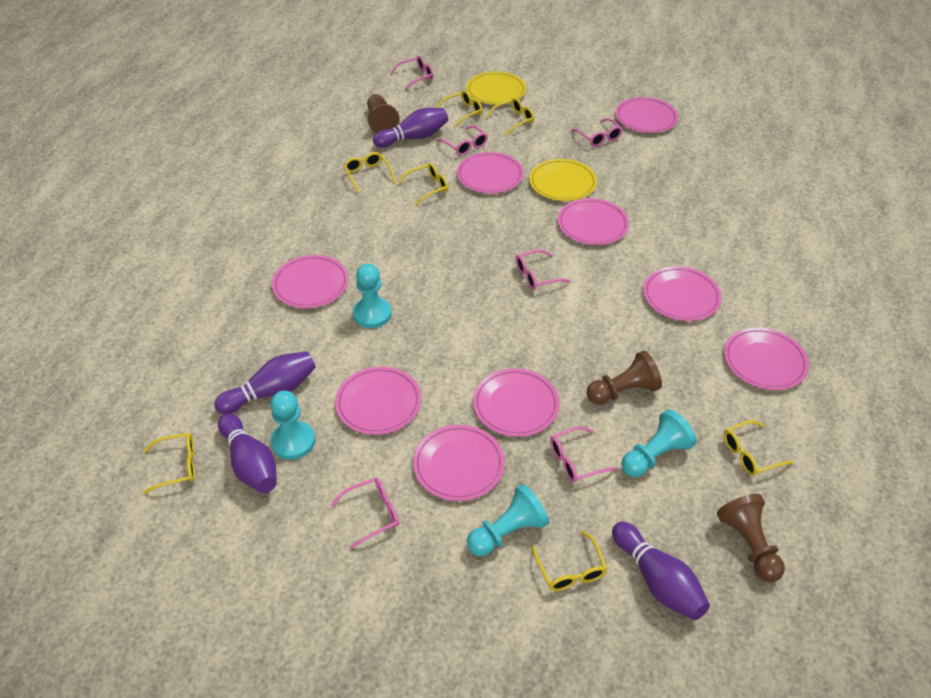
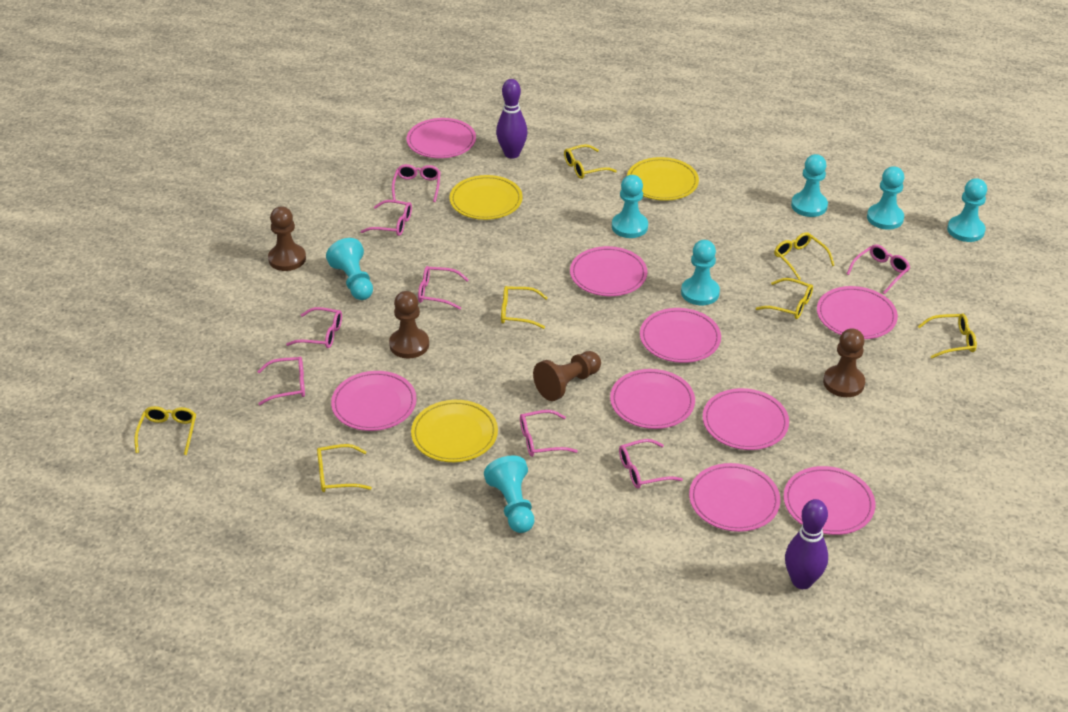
brown pawn: [367,94,400,133] [587,351,662,405] [717,494,785,582] = 3 -> [268,206,306,271] [389,291,429,359] [533,351,601,401] [823,328,865,397] = 4
pink glasses: [331,478,399,549] [391,56,434,90] [437,125,488,156] [516,249,571,290] [550,426,618,483] [571,118,623,147] = 6 -> [257,357,305,405] [286,307,342,348] [360,200,412,236] [392,164,441,202] [418,266,469,310] [520,410,578,457] [619,439,683,489] [847,244,910,294] = 8
purple bowling pin: [214,351,316,414] [218,413,277,493] [373,108,448,148] [612,522,710,620] = 4 -> [496,79,528,159] [785,499,828,589] = 2
turquoise pawn: [270,391,315,460] [353,263,392,328] [467,484,550,556] [621,410,697,477] = 4 -> [326,238,373,300] [484,455,534,533] [612,175,648,238] [681,240,720,305] [791,154,828,217] [867,166,904,230] [947,178,987,242] = 7
yellow plate: [466,71,526,105] [529,159,597,201] = 2 -> [411,400,498,462] [449,175,523,220] [627,157,699,201] = 3

